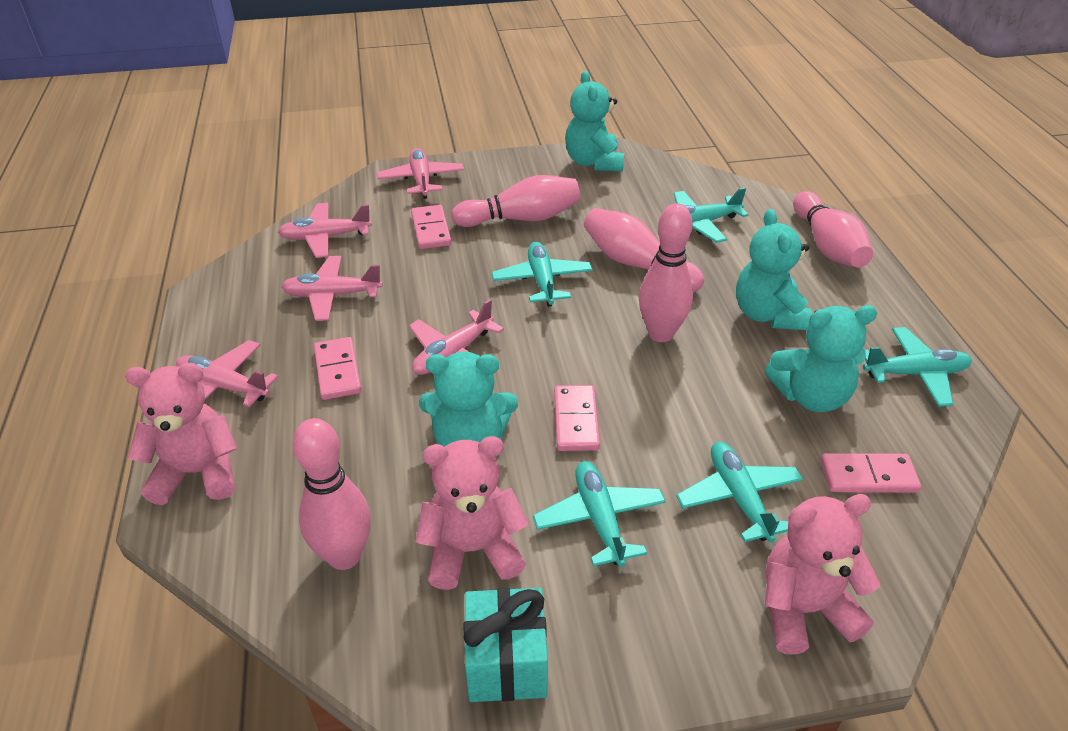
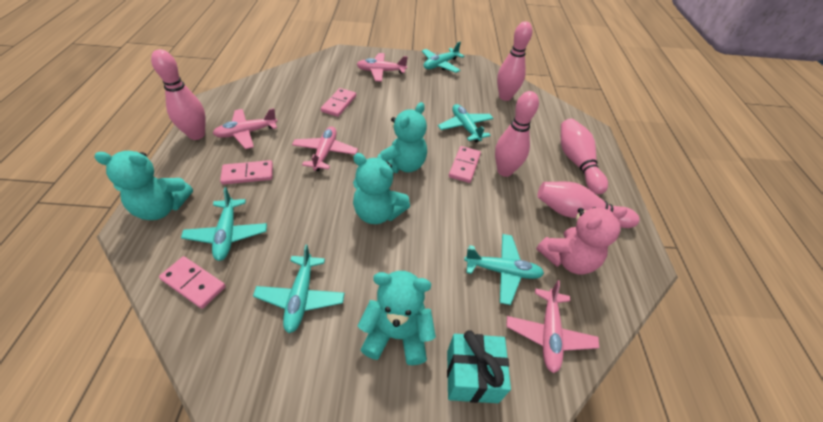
pink plane: [176,340,278,407] [278,203,372,258] [281,256,383,321] [377,148,464,199] [409,299,504,375] = 5 -> [213,108,278,149] [292,126,358,171] [356,53,408,82] [506,280,599,373] = 4
pink teddy bear: [125,363,238,505] [415,436,529,590] [765,494,880,655] = 3 -> [536,207,627,275] = 1

